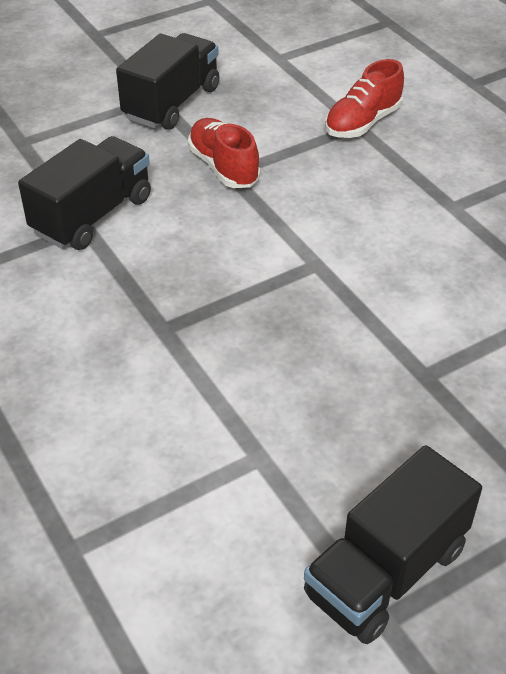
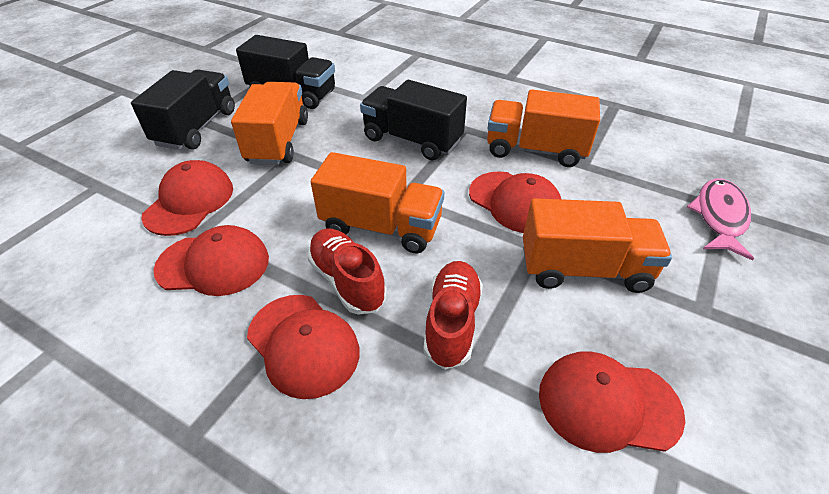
orange truck: none = 0 -> [231,82,308,165] [311,152,445,254] [487,89,600,167] [523,198,672,293] = 4
pink fish: none = 0 -> [687,178,754,261] = 1
red cap: none = 0 -> [141,160,233,236] [153,225,269,296] [247,295,360,399] [469,171,561,233] [539,351,685,453] = 5

